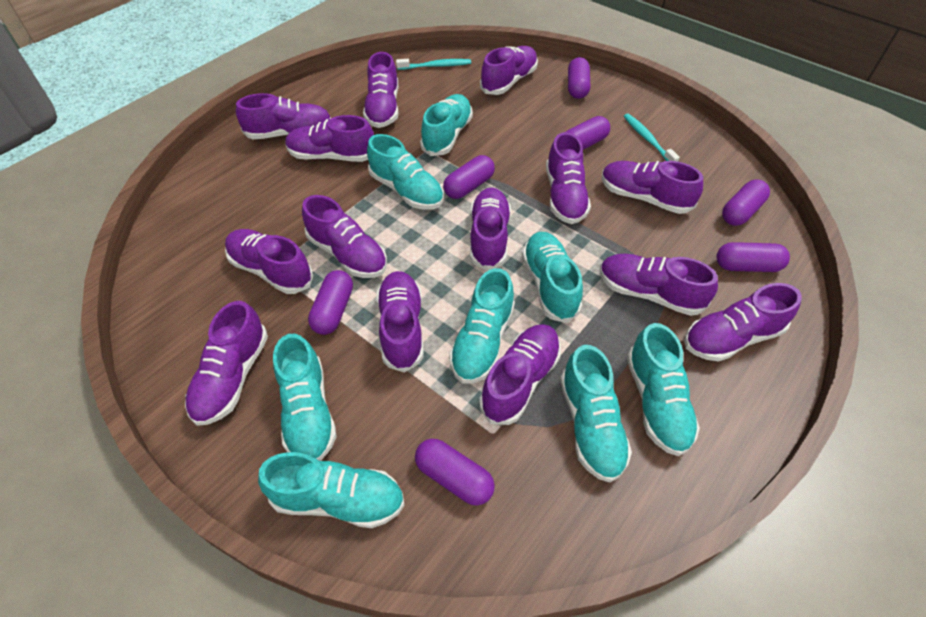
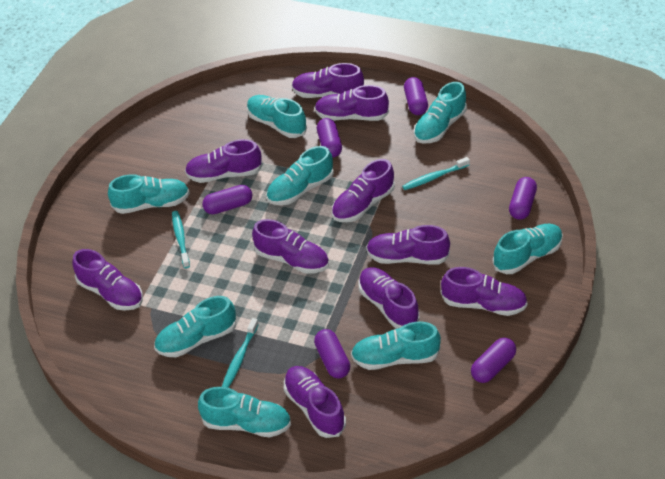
purple capsule: [308,270,353,335] [415,439,495,506] [443,155,495,199] [566,116,610,150] [568,57,590,99] [716,242,790,272] [722,180,770,226] = 7 -> [202,185,252,214] [314,329,350,378] [317,118,342,158] [404,77,428,115] [471,338,516,383] [509,177,537,220] = 6
purple shoe: [185,301,268,426] [225,229,313,294] [236,93,331,139] [285,115,374,162] [302,195,387,278] [363,52,399,128] [376,271,424,373] [470,187,511,271] [479,324,561,425] [480,46,538,95] [546,132,591,224] [600,254,718,316] [602,161,703,214] [684,283,802,362] = 14 -> [72,249,143,311] [185,139,263,183] [252,219,329,274] [284,366,346,438] [292,63,364,98] [315,85,389,121] [332,159,395,222] [358,267,419,329] [366,225,450,265] [441,267,528,316] = 10
turquoise toothbrush: [396,59,471,70] [624,114,680,161] = 2 -> [172,211,190,268] [222,318,259,388] [402,157,470,190] = 3

